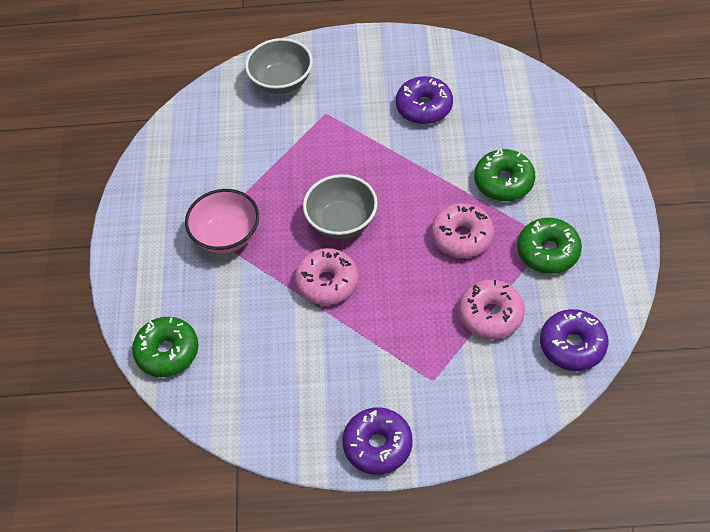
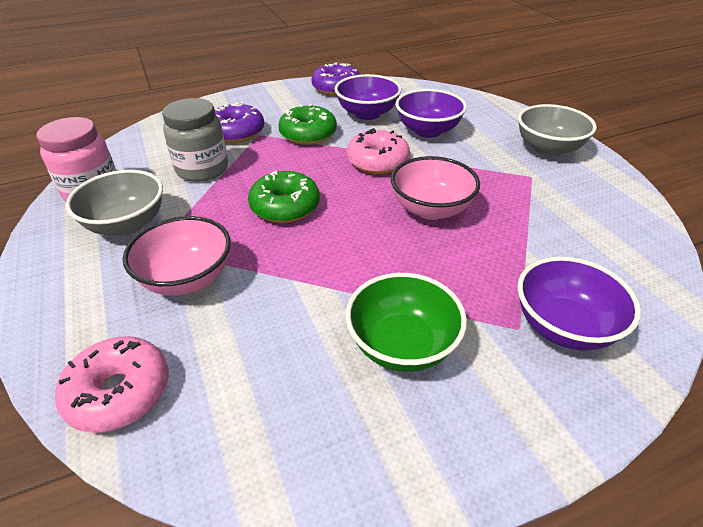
green bowl: none = 0 -> [346,273,467,372] = 1
green donut: [132,317,199,377] [474,149,535,201] [517,218,582,274] = 3 -> [248,171,320,223] [278,104,337,145] = 2
grey jar: none = 0 -> [162,98,228,182] = 1
pink bowl: [185,189,259,253] = 1 -> [123,216,231,296] [391,156,480,220] = 2
pink donut: [295,248,358,305] [431,203,494,258] [459,279,525,339] = 3 -> [55,336,169,433] [347,128,410,174] = 2
pink jar: none = 0 -> [36,117,116,201] = 1
purple bowl: none = 0 -> [335,74,402,120] [396,89,467,138] [518,257,641,351] = 3
purple donut: [342,407,413,475] [396,76,453,124] [540,309,608,371] = 3 -> [215,102,264,143] [311,62,360,96] = 2

